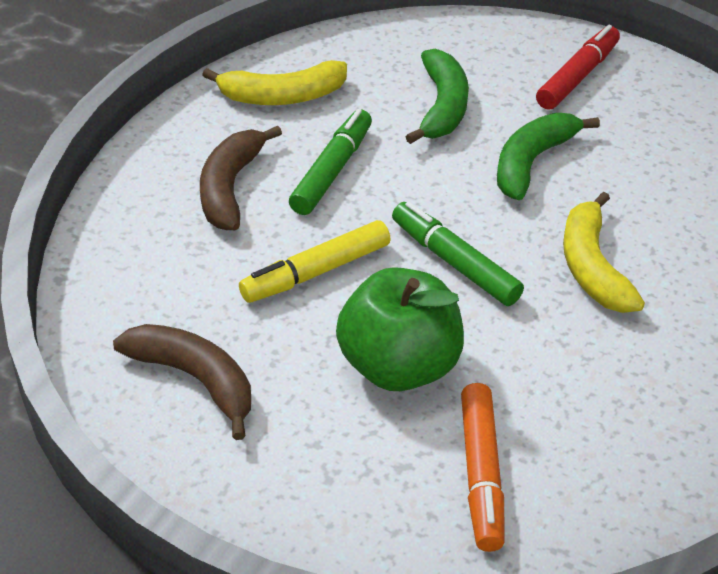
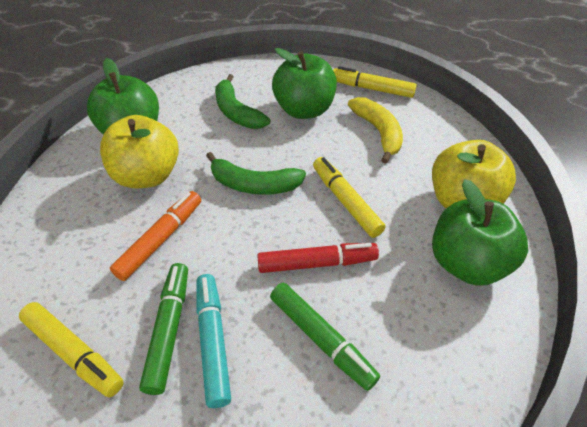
brown banana: [113,324,251,440] [200,126,282,230] = 2 -> none = 0
green apple: [336,267,464,391] = 1 -> [87,58,159,135] [272,48,337,119] [432,179,528,286] = 3
turquoise marker: none = 0 -> [196,274,231,408] = 1
yellow apple: none = 0 -> [100,115,179,188] [432,140,516,208] = 2
yellow banana: [202,60,347,105] [563,192,645,313] = 2 -> [348,97,403,164] = 1
yellow marker: [239,220,391,303] = 1 -> [19,302,124,398] [313,157,386,238] [333,66,417,98] = 3

